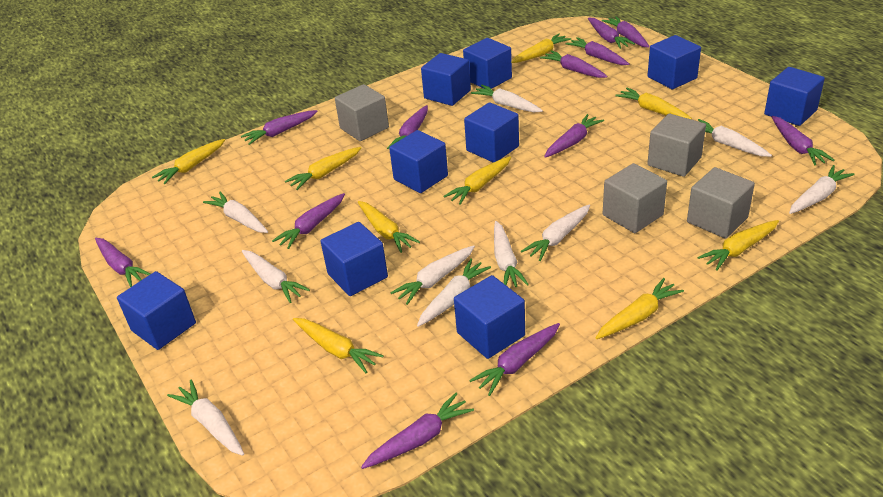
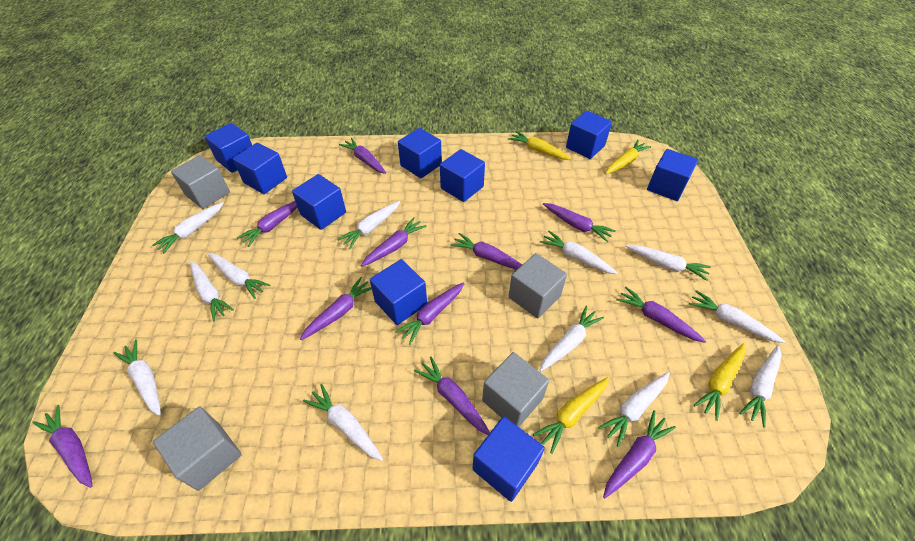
purple carrot: [95,238,150,287] [241,110,318,145] [272,193,345,249] [361,393,474,469] [387,105,428,149] [469,323,560,396] [540,50,608,78] [544,114,604,158] [566,37,629,65] [588,18,635,49] [602,16,650,48] [772,116,834,166] = 12 -> [33,405,93,488] [237,201,298,247] [300,277,372,340] [339,138,386,174] [361,217,427,267] [395,282,464,345] [414,357,490,435] [450,233,522,270] [543,203,615,242] [603,410,676,498] [616,287,706,343] = 11
white carrot: [167,380,244,456] [203,192,268,233] [242,250,310,303] [390,245,475,305] [417,259,491,327] [471,85,543,112] [494,221,529,287] [521,204,590,261] [698,119,772,157] [789,165,855,214] = 10 -> [114,340,161,416] [152,202,224,253] [190,261,234,321] [208,253,270,299] [303,384,383,461] [337,201,400,249] [539,305,604,372] [540,231,618,274] [598,372,670,447] [626,245,711,281] [689,290,785,343] [739,345,782,428] = 12
yellow carrot: [152,139,225,184] [285,147,361,190] [293,318,384,373] [358,201,420,253] [443,156,511,205] [512,33,571,63] [596,278,684,339] [615,88,692,120] [697,220,779,271] = 9 -> [508,131,571,160] [533,377,609,454] [605,140,651,174] [693,343,745,421] = 4

